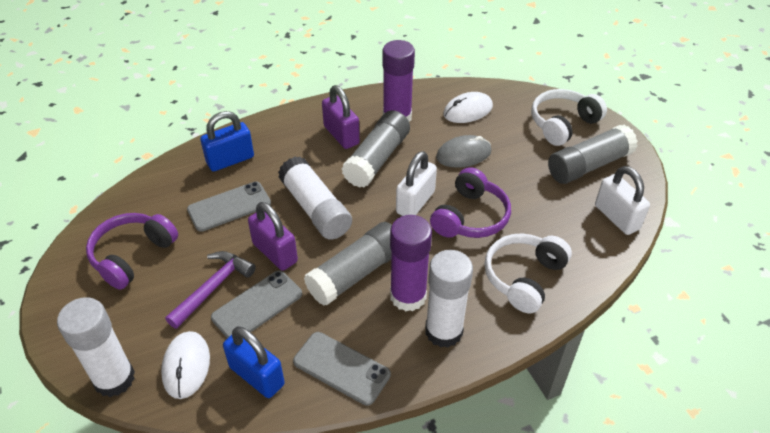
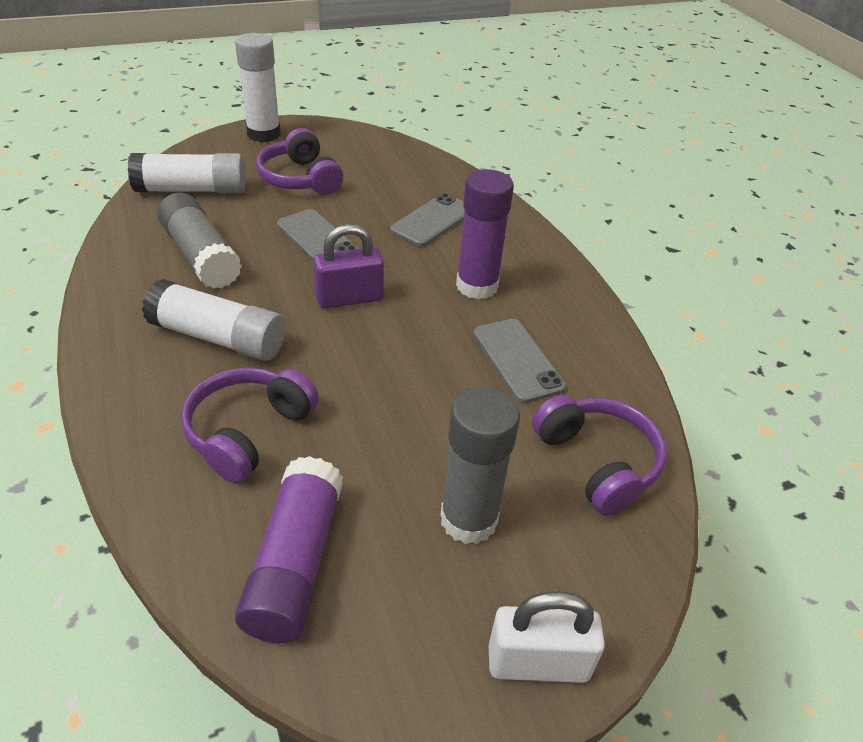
blue padlock: [200,111,254,172] [223,326,285,398] = 2 -> none = 0
grey glue stick: [304,222,392,306] [341,110,410,188] [548,125,638,184] = 3 -> [157,193,242,289] [440,386,520,544] = 2
grey mouse: [436,135,491,168] = 1 -> none = 0
purple hammer: [165,251,256,329] = 1 -> none = 0
purple headphones: [86,213,178,290] [430,167,511,238] = 2 -> [181,368,319,483] [256,128,343,195] [532,395,667,516] = 3
purple padlock: [248,202,298,271] [322,85,360,149] = 2 -> [313,224,384,308] = 1
white headphones: [484,233,572,313] [531,89,607,146] = 2 -> none = 0
white mouse: [161,331,210,399] [443,92,493,123] = 2 -> none = 0
white padlock: [396,151,437,216] [595,166,650,235] = 2 -> [489,591,605,683] = 1

